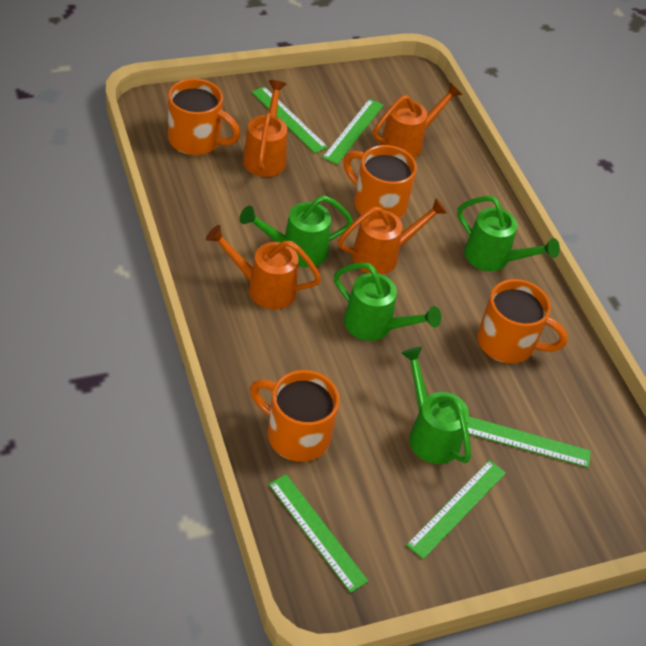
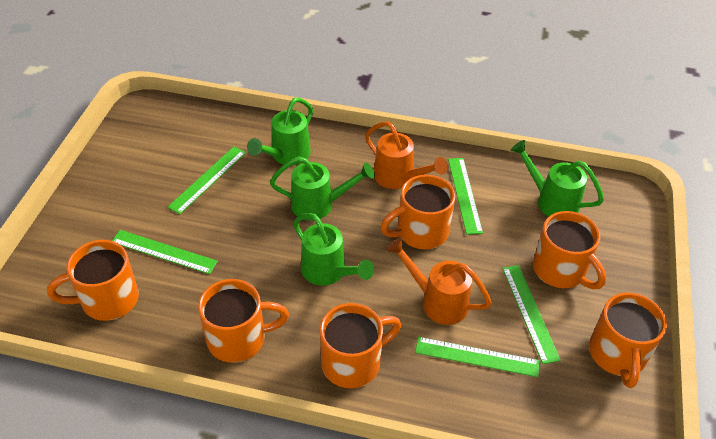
orange mug: [168,78,241,155] [250,370,340,462] [343,145,417,219] [477,279,568,363] = 4 -> [47,240,139,321] [198,279,289,363] [320,303,401,389] [380,175,455,249] [533,211,606,289] [589,293,667,388] = 6
orange watering can: [206,225,321,309] [243,80,287,177] [338,198,447,274] [373,82,462,158] = 4 -> [365,122,447,189] [387,238,492,325] = 2

